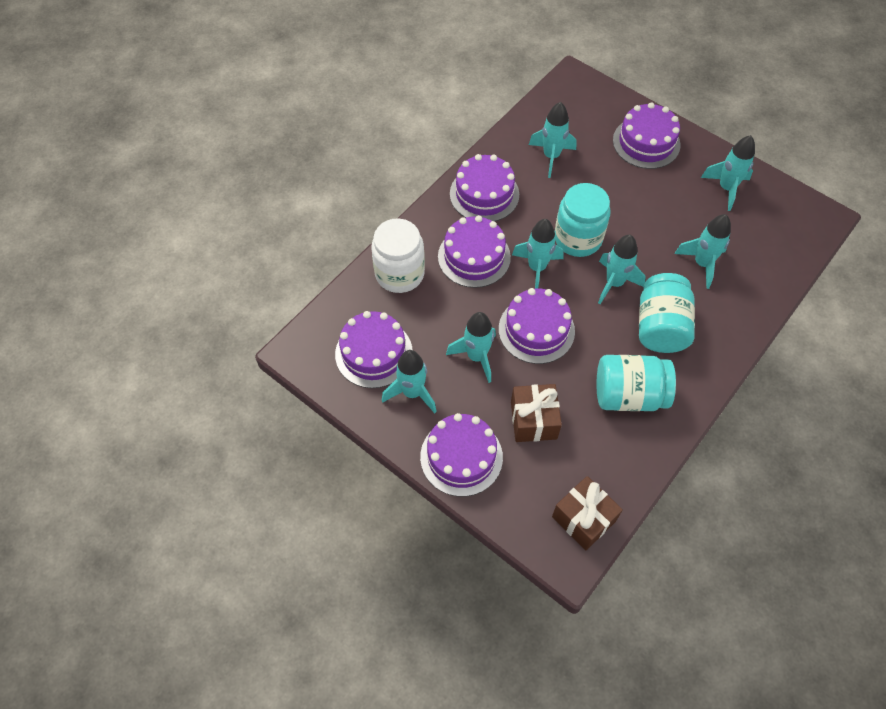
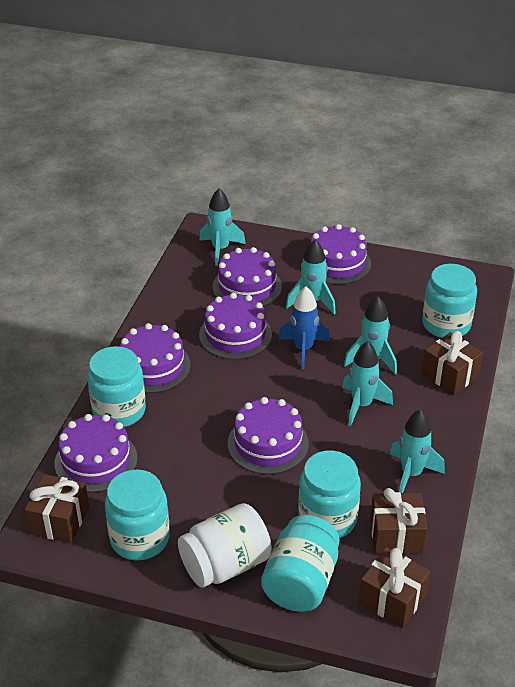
blue rocket: none = 0 -> [278,286,330,370] = 1
brown gift: [511,384,562,442] [552,476,623,550] = 2 -> [24,474,89,543] [359,547,430,628] [370,488,427,554] [422,331,483,395] = 4
turquoise jar: [555,183,610,257] [597,355,676,411] [639,273,695,353] = 3 -> [87,346,146,427] [105,469,170,560] [261,515,340,612] [298,450,361,538] [422,264,477,338] = 5
turquoise rocket: [382,350,437,413] [446,312,496,383] [512,219,564,289] [529,102,577,178] [598,235,645,304] [674,214,731,289] [701,135,755,211] = 7 -> [199,188,246,266] [286,239,336,314] [342,341,393,426] [344,297,397,374] [390,409,445,493] = 5

